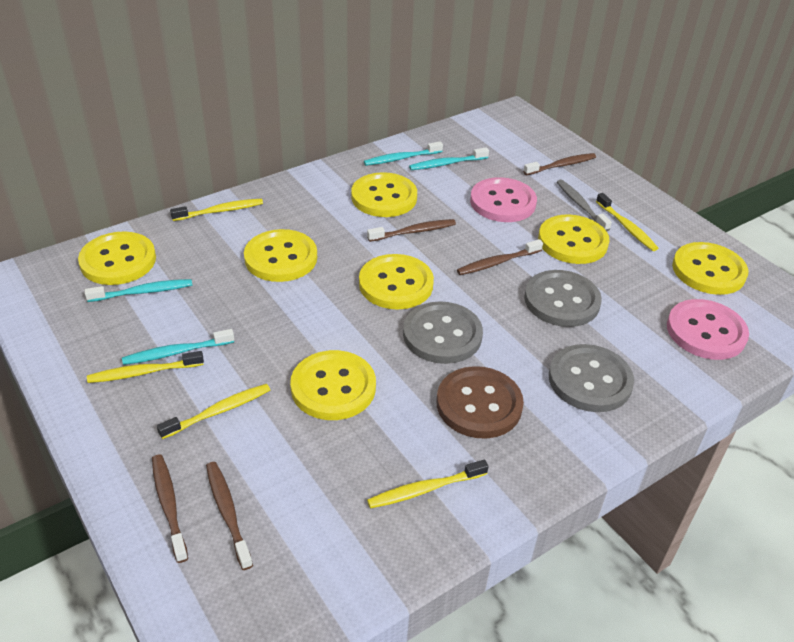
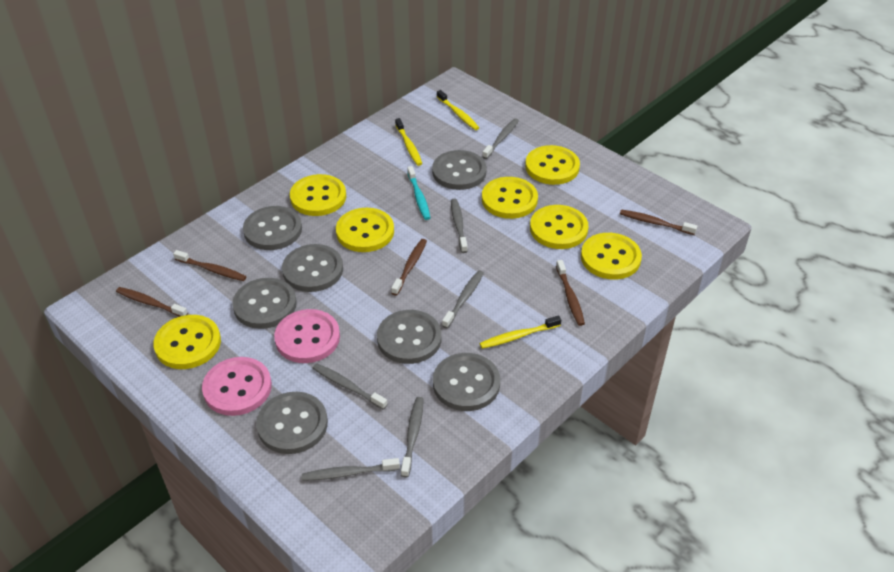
brown button: [437,366,524,439] = 1 -> none = 0
grey button: [403,301,483,364] [524,270,602,327] [549,344,634,412] = 3 -> [232,278,297,329] [243,206,302,250] [256,392,328,454] [282,244,343,292] [377,310,442,364] [432,150,487,190] [433,353,500,411] = 7
grey toothbrush: [557,179,612,231] = 1 -> [302,458,400,481] [313,363,388,410] [401,397,424,477] [442,270,484,328] [451,199,468,253] [482,118,519,159] = 6
turquoise toothbrush: [85,279,192,302] [122,329,234,365] [364,141,443,166] [409,147,489,170] = 4 -> [407,166,430,220] = 1
yellow toothbrush: [87,351,204,383] [157,384,270,439] [170,199,263,221] [367,460,489,509] [596,193,658,251] = 5 -> [395,118,422,166] [437,90,479,130] [480,316,561,349] = 3

